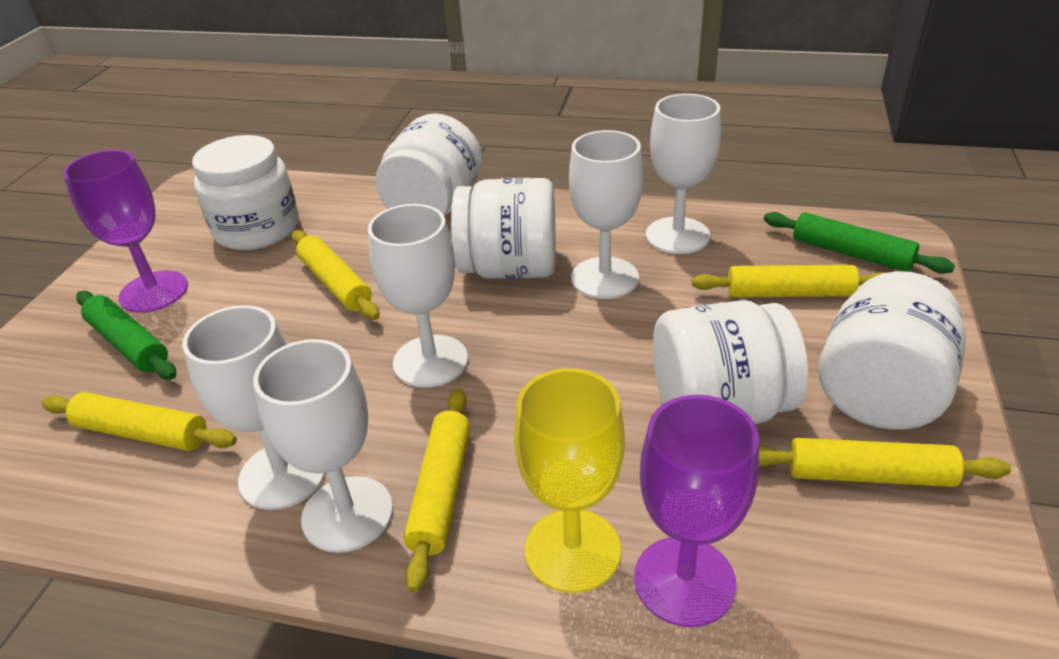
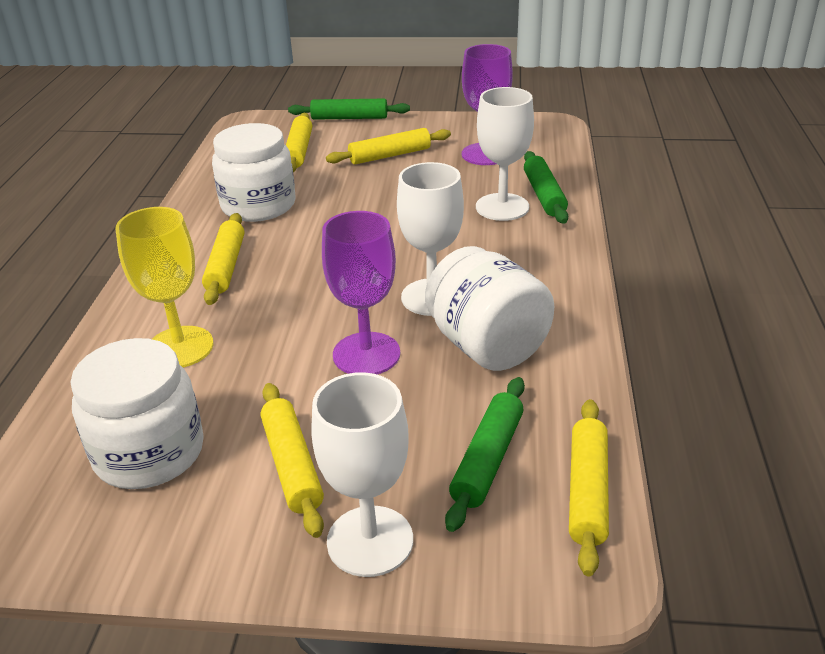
green rolling pin: [76,291,176,379] [764,212,955,274] = 2 -> [288,99,410,120] [445,377,525,532] [524,151,568,224] = 3
white goblet: [182,305,325,510] [253,339,393,553] [368,204,468,388] [569,130,643,299] [646,94,721,254] = 5 -> [311,372,413,577] [397,162,464,316] [476,87,534,221] = 3
white jar: [192,135,299,250] [376,113,482,216] [451,178,556,279] [653,300,808,424] [818,271,966,430] = 5 -> [70,338,204,489] [212,123,296,222] [425,246,554,371] = 3

